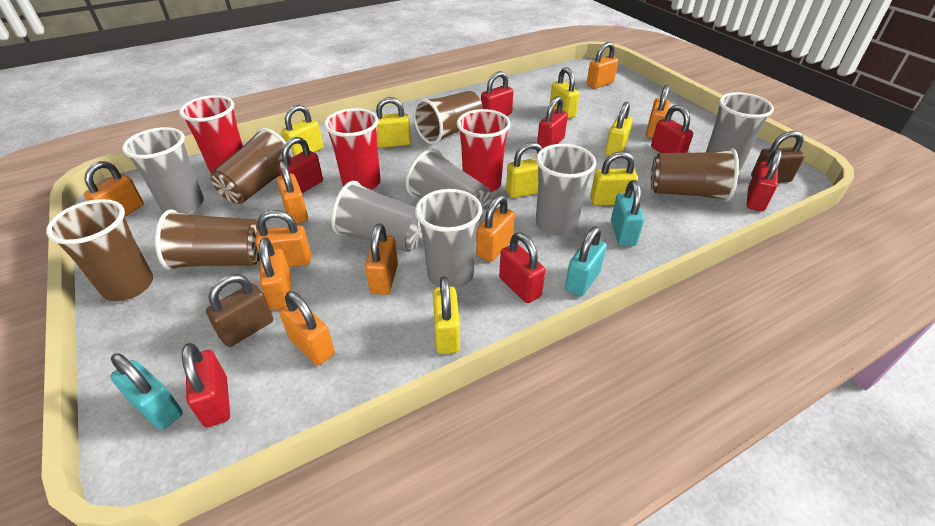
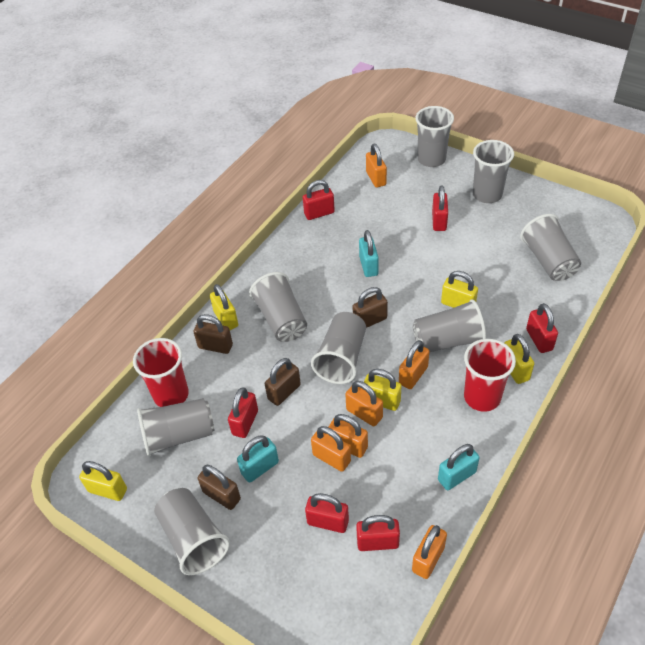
brown cup: [46,199,153,301] [155,210,261,270] [211,128,294,204] [413,91,483,144] [651,148,739,202] = 5 -> none = 0
brown padlock: [206,274,273,347] [751,131,805,183] = 2 -> [193,314,233,354] [198,465,241,510] [265,358,301,406] [352,287,388,328] = 4
grey cup: [122,127,204,214] [331,181,423,252] [406,149,491,218] [415,189,482,289] [536,144,596,235] [706,92,774,171] = 6 -> [137,398,215,457] [154,488,230,575] [249,272,307,342] [311,312,366,384] [413,299,486,352] [415,106,454,167] [473,140,514,203] [520,214,581,281] = 8
orange padlock: [84,161,144,217] [255,210,311,267] [259,237,291,311] [276,161,308,224] [279,291,335,365] [365,223,398,295] [476,195,515,262] [587,42,618,89] [646,85,670,139] = 9 -> [311,426,351,472] [328,414,368,458] [345,381,383,426] [366,144,387,188] [399,340,429,389] [412,525,447,579] = 6
red cup: [179,95,243,173] [324,108,381,190] [457,109,511,193] = 3 -> [133,338,189,407] [464,339,516,412] = 2
red padlock: [182,343,230,427] [278,137,323,193] [481,71,513,116] [499,232,545,303] [537,96,568,148] [651,105,693,153] [747,149,781,211] = 7 -> [228,387,258,438] [303,180,335,220] [305,493,349,533] [356,515,400,551] [432,185,448,231] [526,303,558,353] = 6
yellow padlock: [281,105,323,156] [376,97,411,148] [433,276,460,354] [506,142,543,198] [550,67,579,119] [590,151,638,205] [605,101,633,156] = 7 -> [79,461,127,501] [210,284,238,330] [364,369,402,411] [441,271,478,308] [505,334,534,384] = 5

